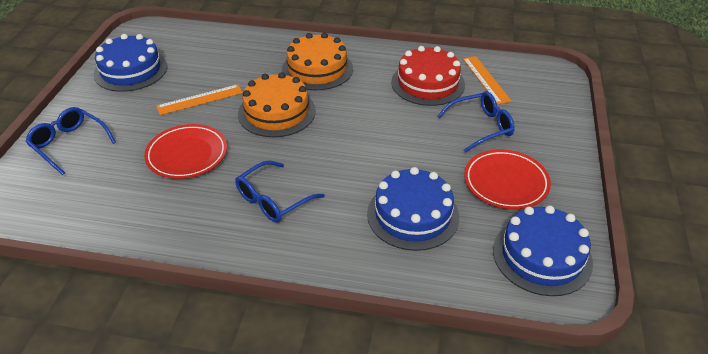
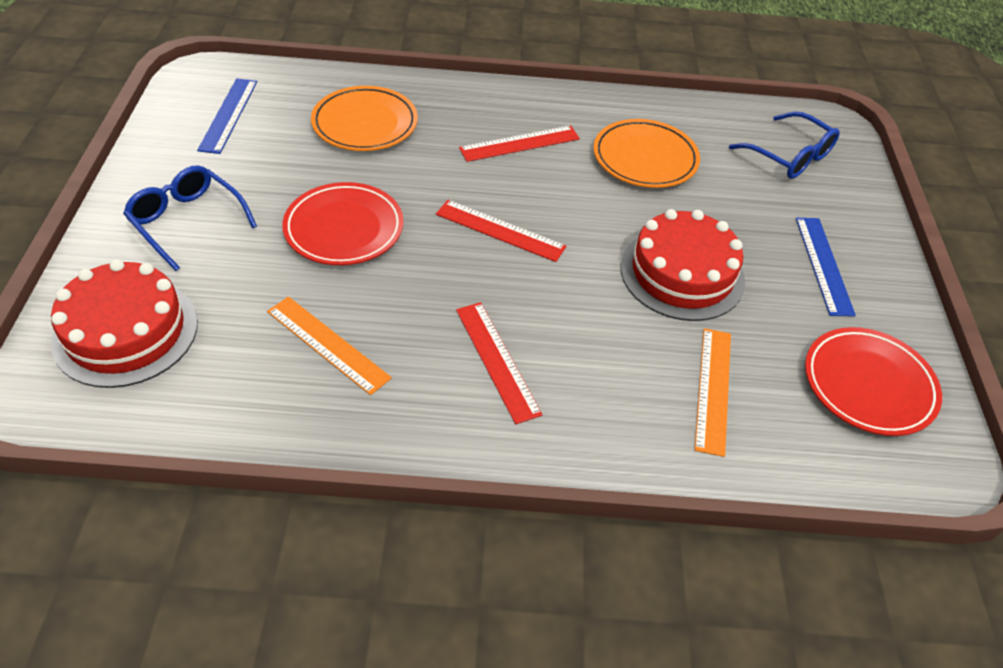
blue cake: [94,34,167,92] [367,167,459,251] [493,205,593,296] = 3 -> none = 0
blue glasses: [25,107,116,175] [235,160,325,223] [437,91,515,153] = 3 -> [123,165,257,271] [729,111,840,179] = 2
blue ruler: none = 0 -> [197,78,257,154] [796,218,856,317] = 2
orange cake: [238,72,316,137] [282,33,353,90] = 2 -> none = 0
orange plate: none = 0 -> [311,86,418,151] [593,119,700,188] = 2
red cake: [391,46,465,106] = 1 -> [51,259,198,388] [621,209,745,321] = 2
red ruler: none = 0 -> [436,200,566,262] [456,302,542,424] [459,125,580,162] = 3

